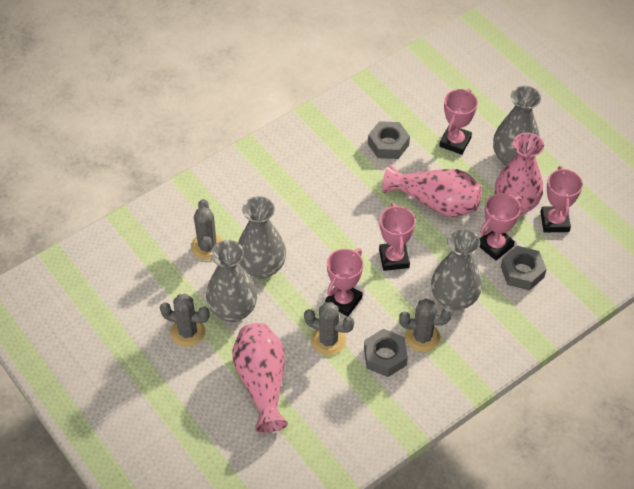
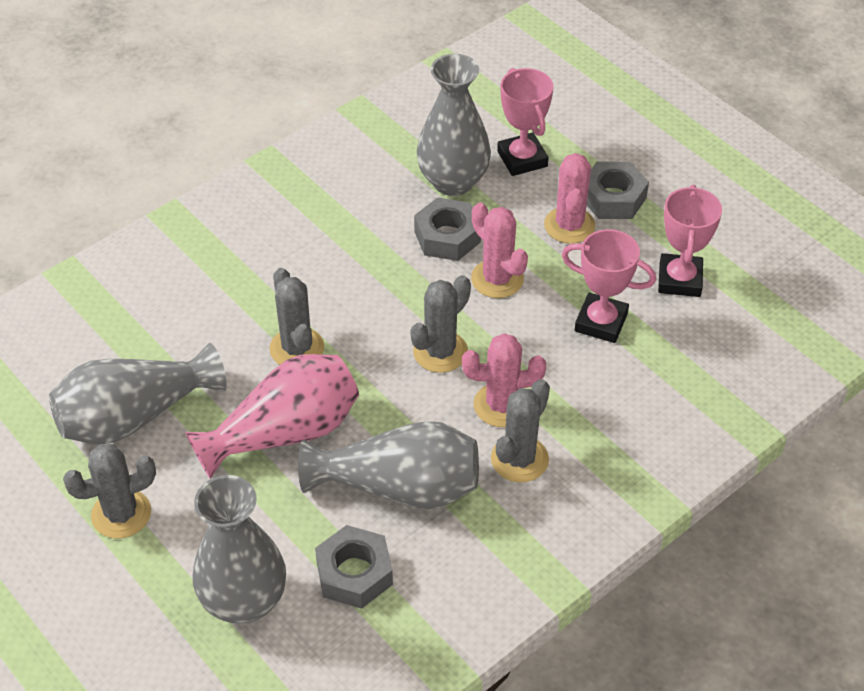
pink cactus: none = 0 -> [462,333,546,427] [471,203,528,298] [544,153,595,244] = 3
pink trophy: [325,248,363,316] [379,203,416,271] [439,89,478,155] [480,193,522,261] [541,166,583,232] = 5 -> [497,68,554,176] [562,229,656,343] [658,185,722,297] = 3
pink vase: [232,323,288,433] [382,164,482,217] [495,132,544,215] = 3 -> [185,354,359,479] = 1

